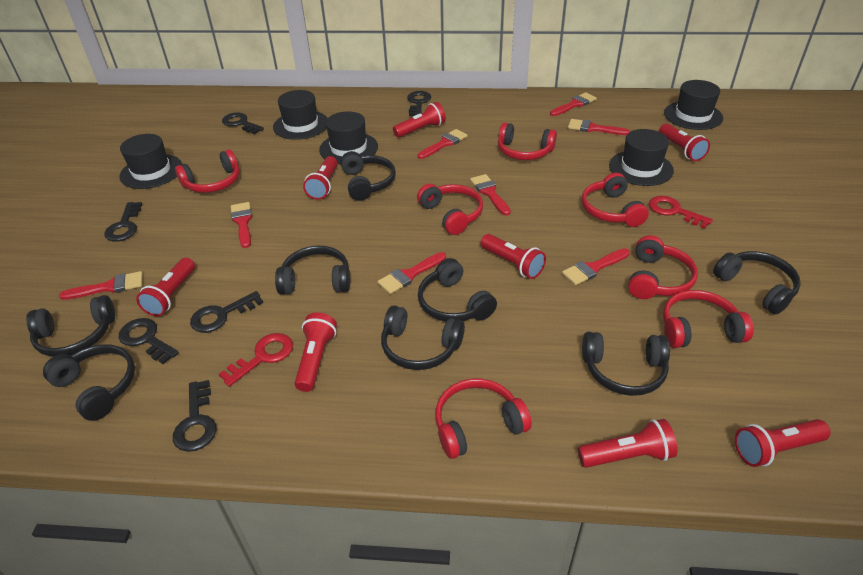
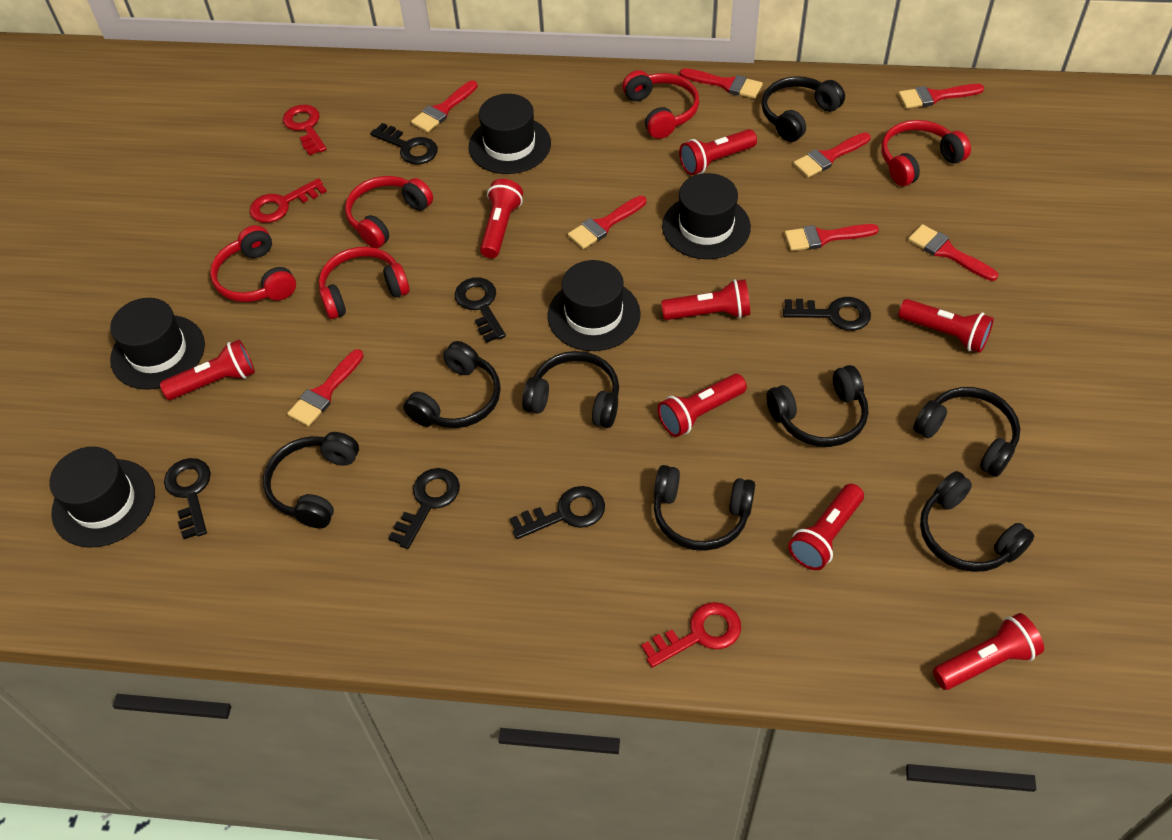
red headphones: [175,149,240,193] [417,184,483,235] [435,379,532,459] [498,123,557,160] [582,173,649,227] [628,235,698,299] [663,290,754,348] = 7 -> [210,225,296,302] [319,247,410,319] [345,176,433,248] [622,70,699,139] [881,120,971,186] = 5
red key: [219,333,293,387] [649,196,713,228] = 2 -> [250,178,327,223] [283,105,327,156] [641,602,741,668] = 3

